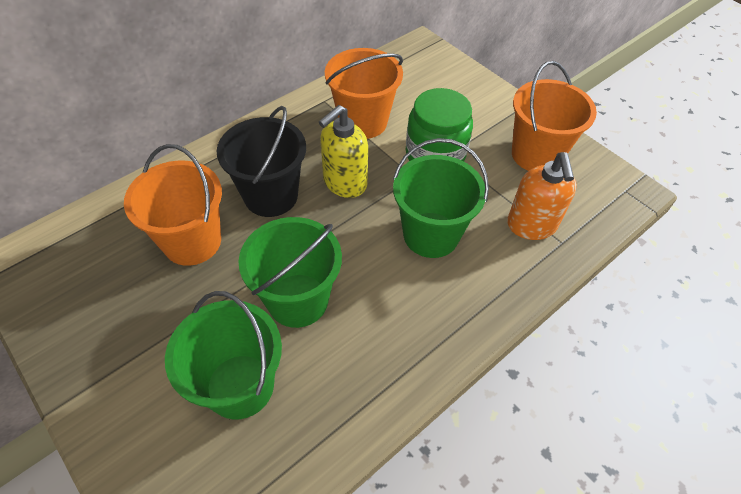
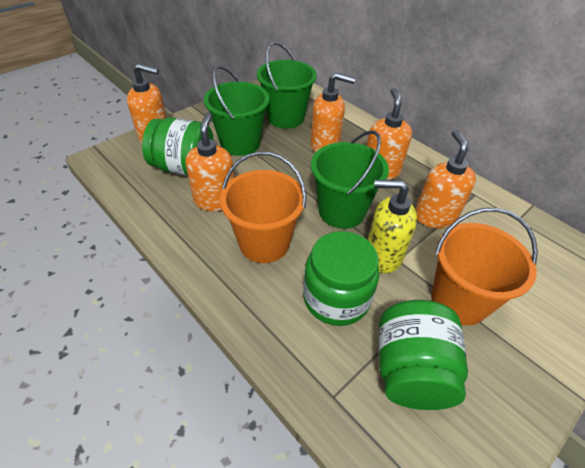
black bucket: [217,106,306,217] = 1 -> none = 0
green jar: [406,88,473,161] = 1 -> [142,117,214,176] [303,231,379,326] [379,300,468,410] = 3
orange bucket: [124,144,222,266] [325,48,403,139] [512,61,597,171] = 3 -> [220,151,306,263] [431,208,538,325] = 2
orange soap dispenser: [507,152,577,240] = 1 -> [127,63,167,144] [185,113,234,211] [310,73,355,152] [366,88,412,180] [415,130,476,229] = 5

